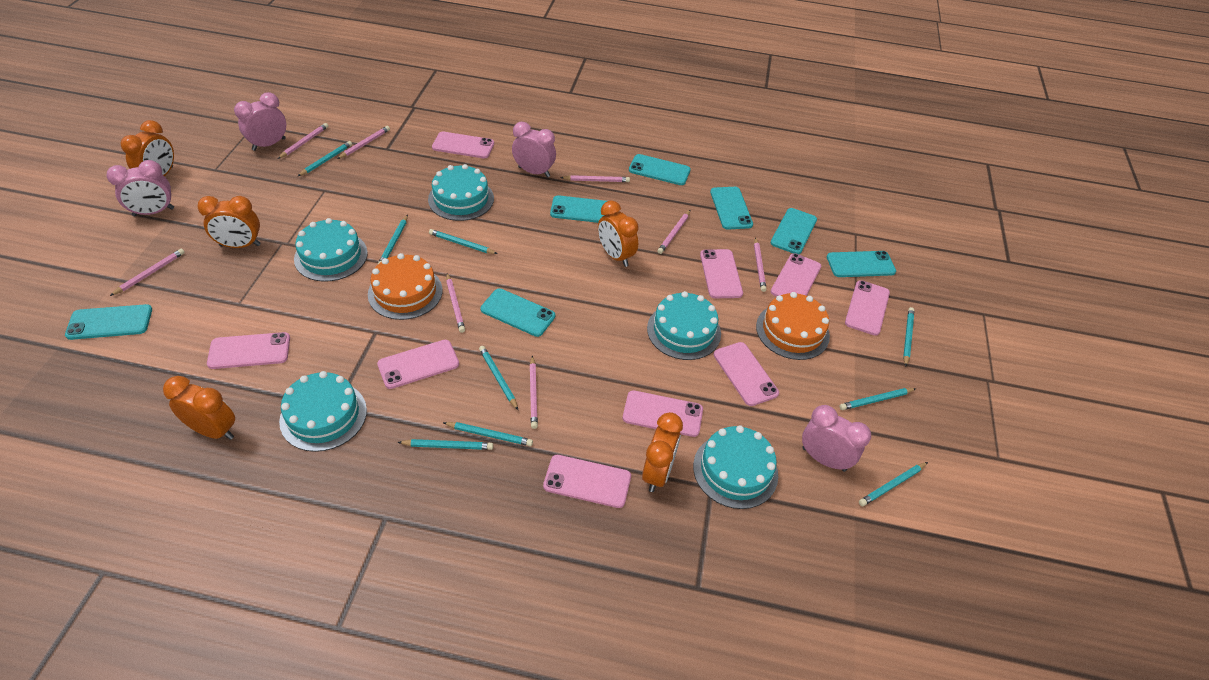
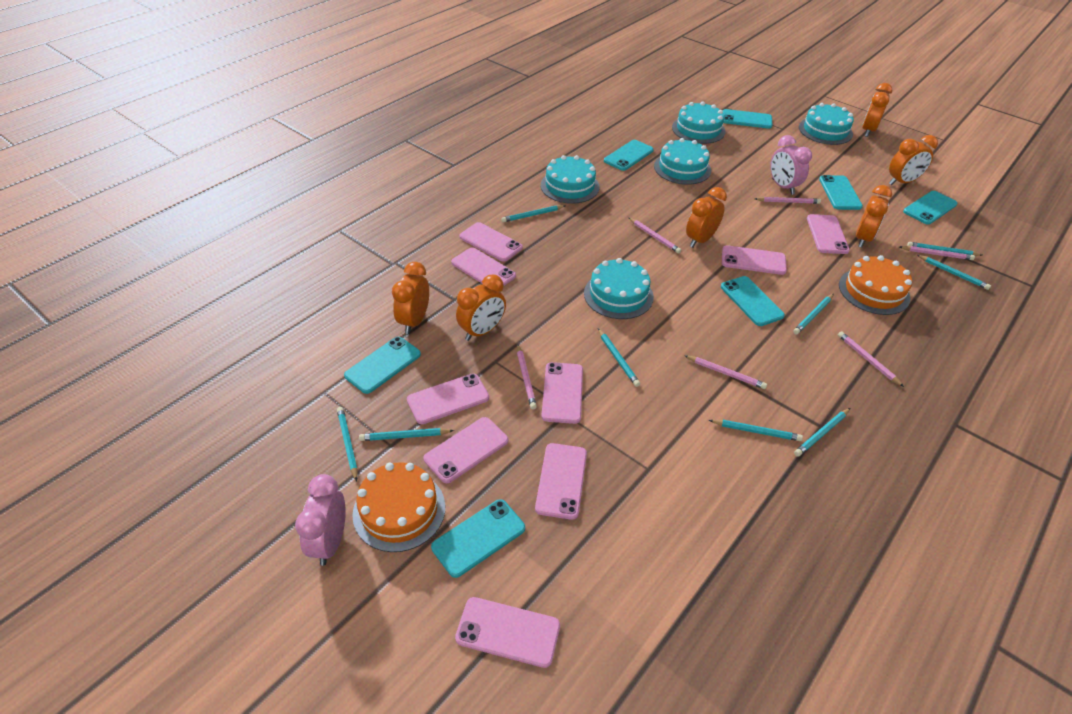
orange clock: [121,120,174,176] [163,376,235,440] [197,196,261,248] [598,200,639,267] [642,412,683,492] = 5 -> [392,262,429,334] [456,274,506,341] [686,187,727,248] [855,185,892,248] [862,83,892,137] [889,135,938,185] = 6
pink clock: [107,160,174,216] [234,92,286,151] [512,122,556,177] [802,405,871,472] = 4 -> [295,474,346,566] [770,135,812,195] = 2
pink pencil: [110,249,185,296] [278,123,328,159] [337,126,390,159] [446,273,465,333] [530,355,538,429] [560,175,630,182] [657,210,690,254] [754,237,767,292] = 8 -> [517,345,537,409] [629,218,681,254] [684,355,767,389] [755,197,821,204] [838,331,904,387] [900,246,975,260] = 6

